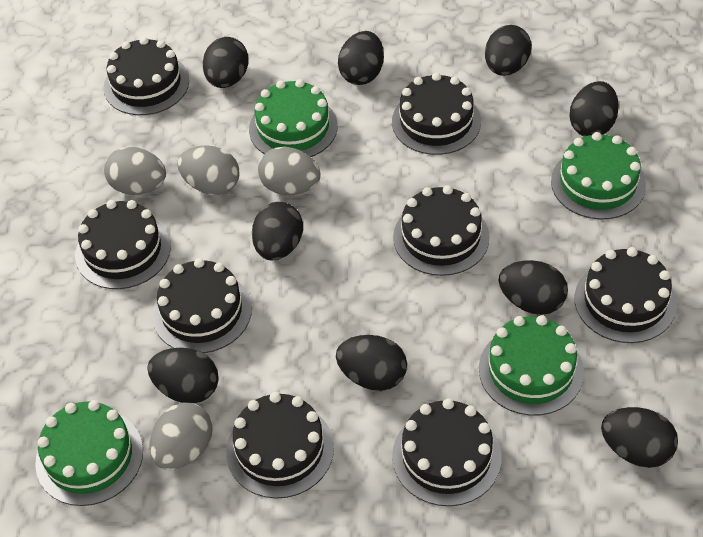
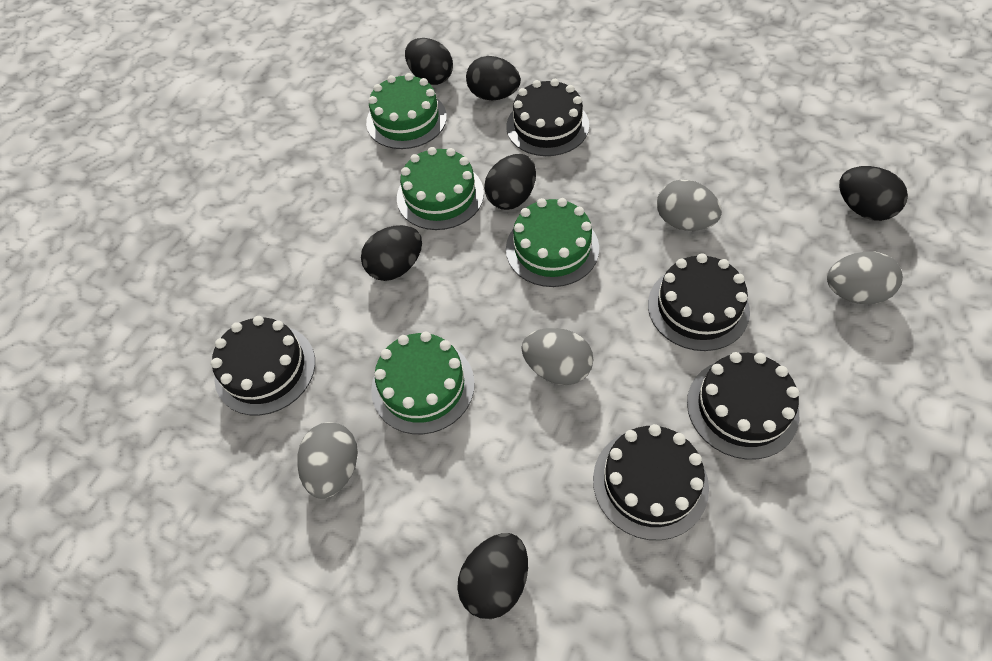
black cake: [75,200,171,289] [104,37,189,115] [152,258,252,353] [226,392,334,498] [392,72,481,155] [392,398,502,506] [393,185,490,276] [575,247,677,343] = 8 -> [211,316,315,416] [506,79,589,156] [593,424,709,540] [648,253,750,351] [687,352,799,459] = 5
black egg: [147,348,219,403] [203,37,249,88] [252,202,303,260] [336,335,407,391] [338,31,384,85] [485,25,532,76] [498,260,568,315] [569,81,619,137] [601,407,678,468] = 9 -> [361,225,422,281] [405,38,453,85] [457,533,528,619] [466,56,521,100] [484,154,536,210] [839,166,908,221] = 6

